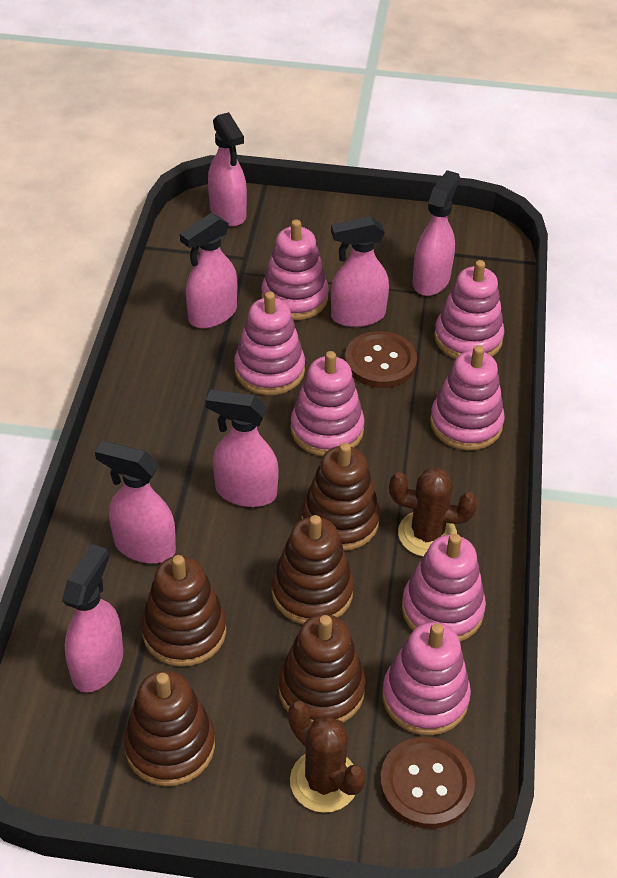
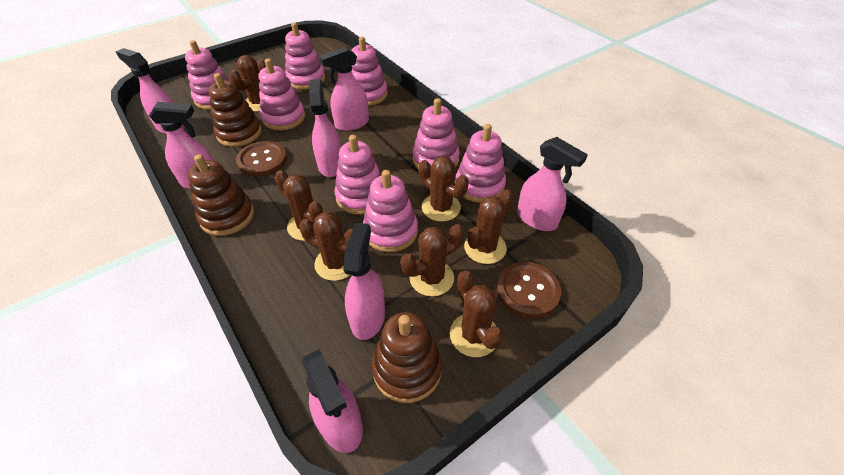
brown cactus: [288,701,366,813] [389,467,478,557] = 2 -> [229,55,266,112] [274,170,323,241] [299,212,353,281] [401,224,464,297] [418,156,469,222] [450,270,504,357] [464,189,513,264] = 7
brown stacking toy: [124,670,215,786] [141,555,226,667] [271,515,354,624] [278,614,366,723] [301,443,380,551] = 5 -> [188,154,254,236] [208,73,262,147] [372,312,442,403] = 3
pink stacking toy: [234,292,305,395] [262,219,328,320] [291,351,365,456] [382,622,471,736] [402,534,486,642] [430,345,505,450] [434,260,505,359] = 7 -> [185,40,229,110] [258,58,305,130] [285,22,325,90] [335,135,382,215] [351,37,388,106] [363,170,418,252] [412,98,460,169] [455,124,506,203] = 8

